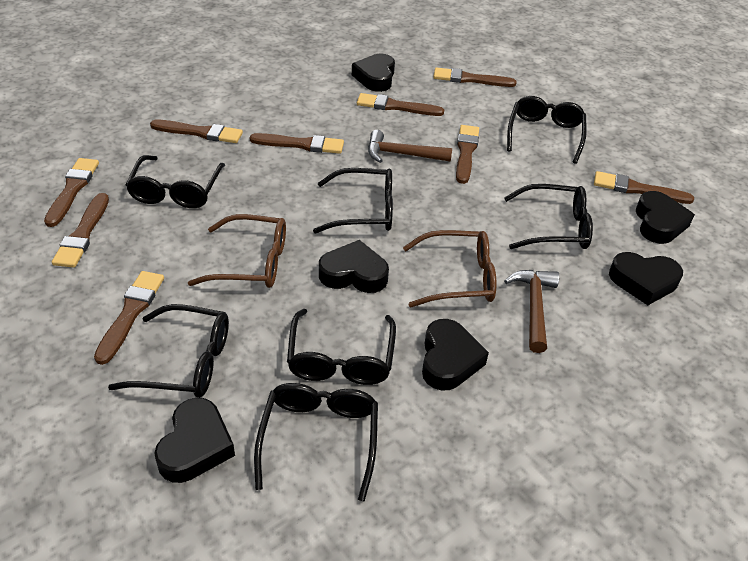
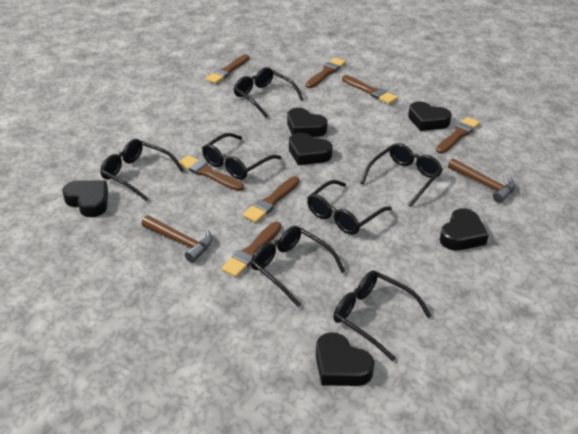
brown brush: [44,158,99,227] [52,193,109,268] [94,271,164,365] [150,120,243,143] [249,133,344,154] [357,93,444,116] [433,67,516,87] [456,125,479,184] [594,171,694,204] = 9 -> [179,155,244,191] [205,54,250,84] [221,222,282,277] [243,176,300,223] [306,58,346,88] [342,75,398,104] [436,117,480,154] = 7
brown glasses: [188,214,286,288] [403,230,496,307] = 2 -> none = 0

